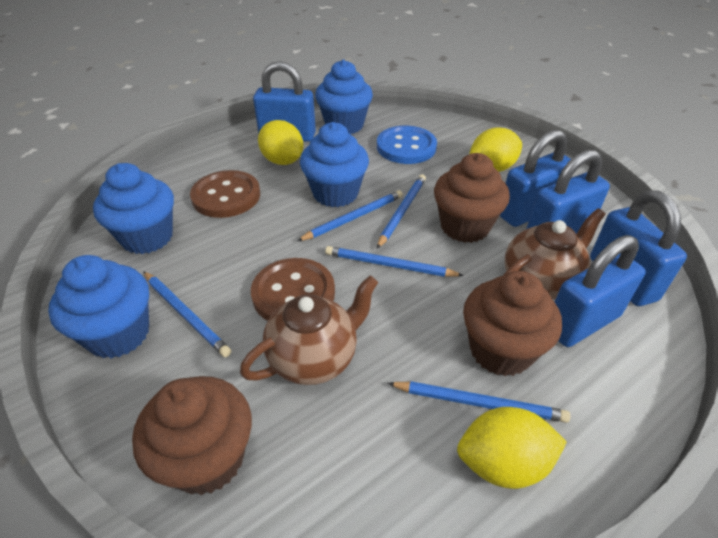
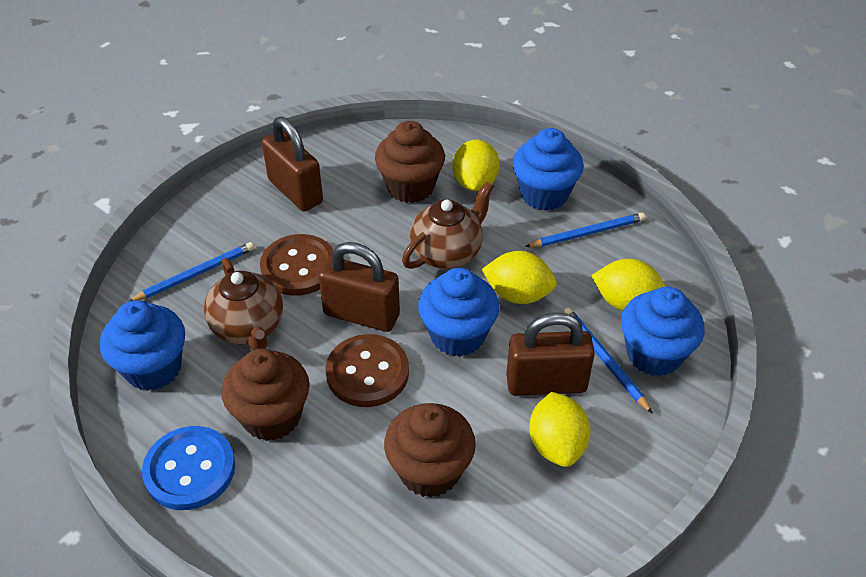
blue padlock: [253,61,316,142] [500,130,571,227] [526,150,610,234] [555,235,646,347] [590,190,687,306] = 5 -> none = 0
blue pencil: [143,271,231,357] [297,190,403,241] [325,246,464,277] [377,174,426,249] [388,381,571,423] = 5 -> [128,242,254,302] [525,213,645,247] [563,308,653,414] = 3
brown padlock: none = 0 -> [262,117,323,211] [319,242,400,332] [506,312,595,396] = 3
yellow lemon: [258,120,304,165] [457,407,567,489] [469,127,522,172] = 3 -> [452,139,500,191] [482,251,557,304] [529,392,591,467] [591,259,665,311] = 4

